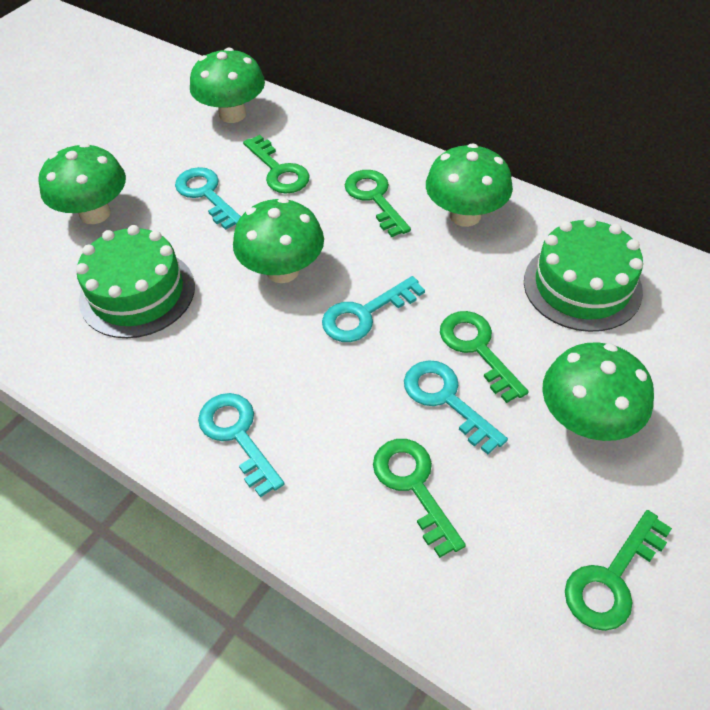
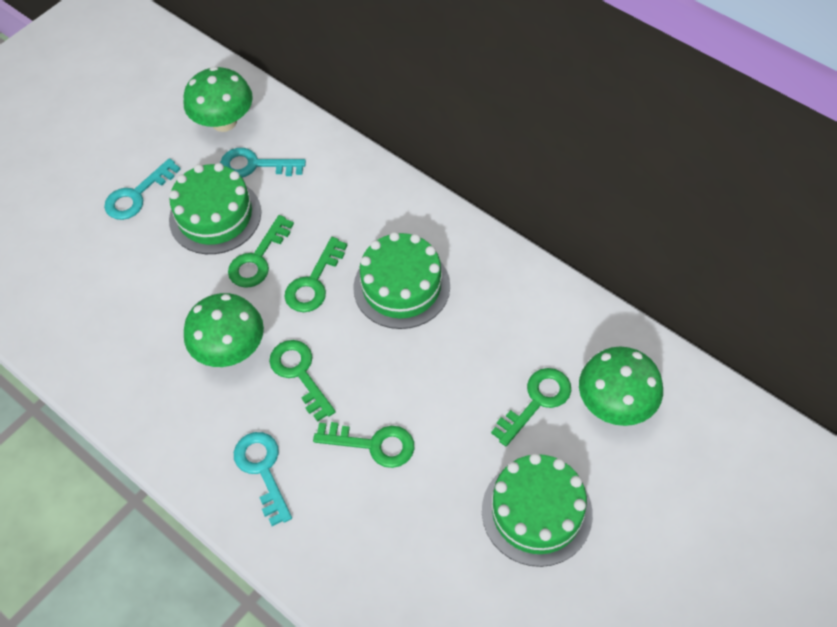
green cake: [76,225,195,338] [524,217,643,332] = 2 -> [169,163,261,254] [353,232,450,329] [482,453,593,567] = 3
green mushroom: [39,143,126,224] [190,47,265,123] [233,198,324,283] [426,143,513,227] [542,342,654,441] = 5 -> [183,67,253,132] [184,293,264,367] [579,347,663,426] = 3
turquoise key: [175,167,241,230] [198,393,284,497] [322,276,425,342] [404,360,508,455] = 4 -> [104,158,181,220] [220,148,306,178] [234,432,292,526] = 3

